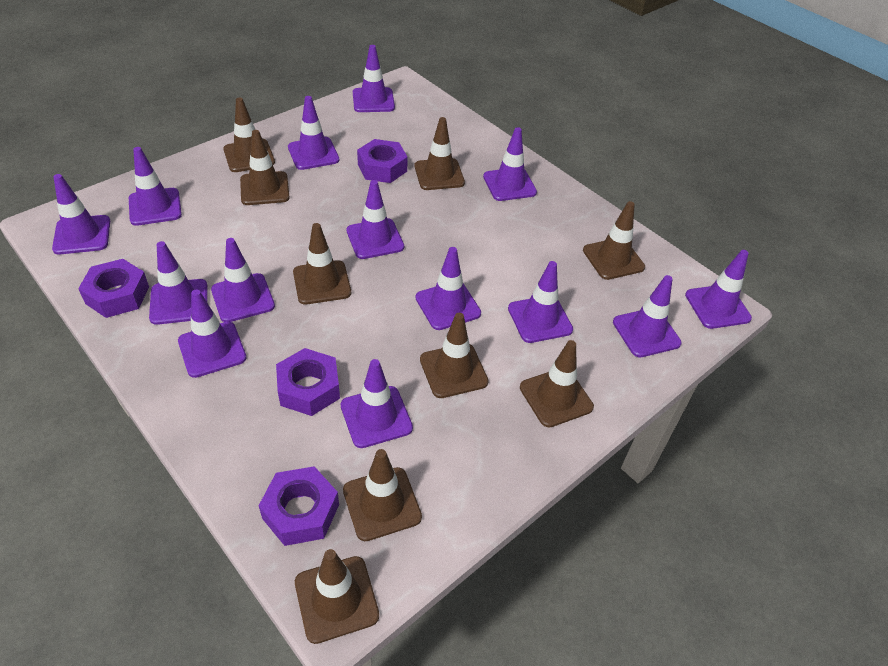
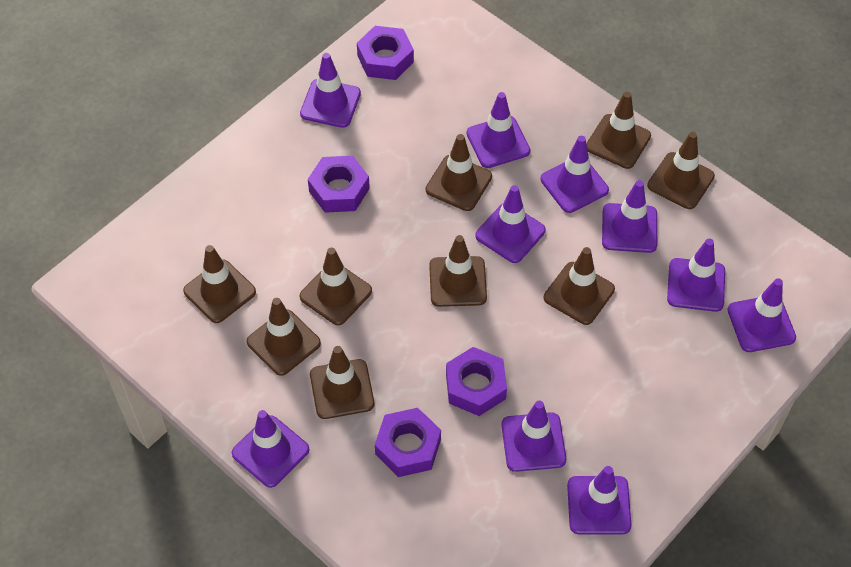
purple traffic cone: [52,174,110,254] [129,147,182,226] [149,241,208,325] [178,290,246,378] [211,238,275,322] [288,96,340,170] [340,359,413,448] [347,180,404,259] [353,45,395,112] [416,247,481,330] [483,127,537,201] [508,261,573,343] [613,275,682,358] [685,250,752,329] = 14 -> [232,410,310,488] [300,53,361,128] [466,92,530,168] [475,185,546,263] [501,401,566,472] [541,136,609,213] [567,466,631,534] [602,180,657,253] [667,239,725,312] [727,278,796,352] = 10

